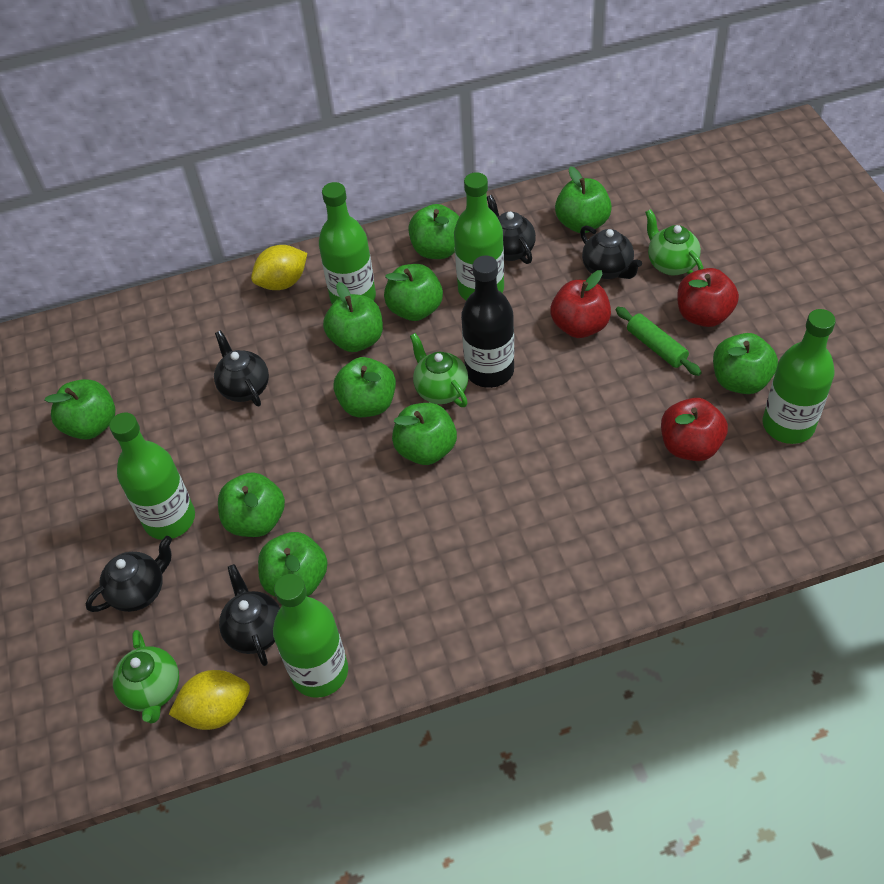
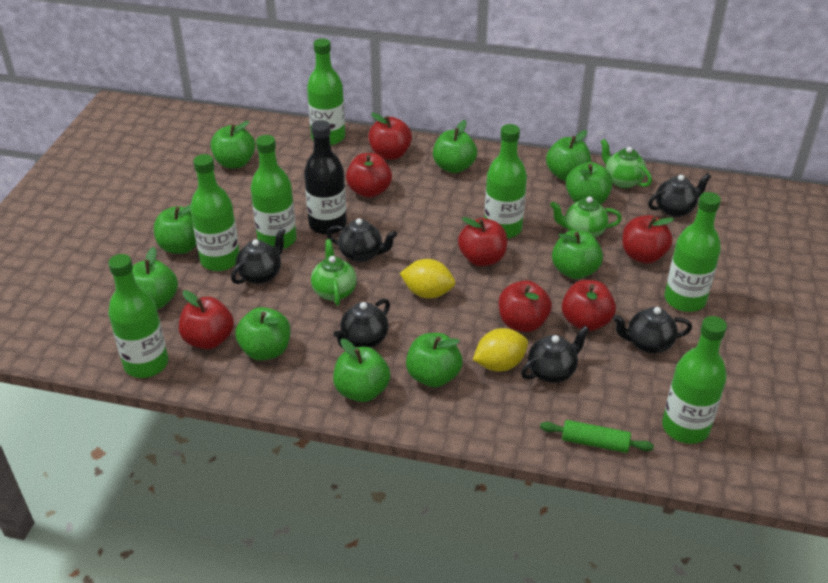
black teapot: [86,536,172,612] [214,330,269,406] [219,564,280,666] [487,195,536,264] [580,226,642,279] = 5 -> [231,228,286,284] [326,218,397,262] [334,299,390,348] [521,326,590,383] [613,307,692,354] [648,173,712,217] = 6
green bottle: [109,413,195,540] [273,574,348,698] [319,182,376,304] [454,172,504,301] [763,309,836,444] = 5 -> [108,254,168,378] [190,154,240,271] [251,135,296,249] [307,38,345,145] [484,124,527,239] [662,316,727,444] [664,192,721,312] = 7
red apple: [550,270,611,338] [661,398,728,461] [677,268,739,327] = 3 -> [179,290,234,349] [346,153,392,198] [368,113,412,160] [458,217,507,266] [499,280,552,332] [562,280,616,331] [622,215,674,263] = 7

